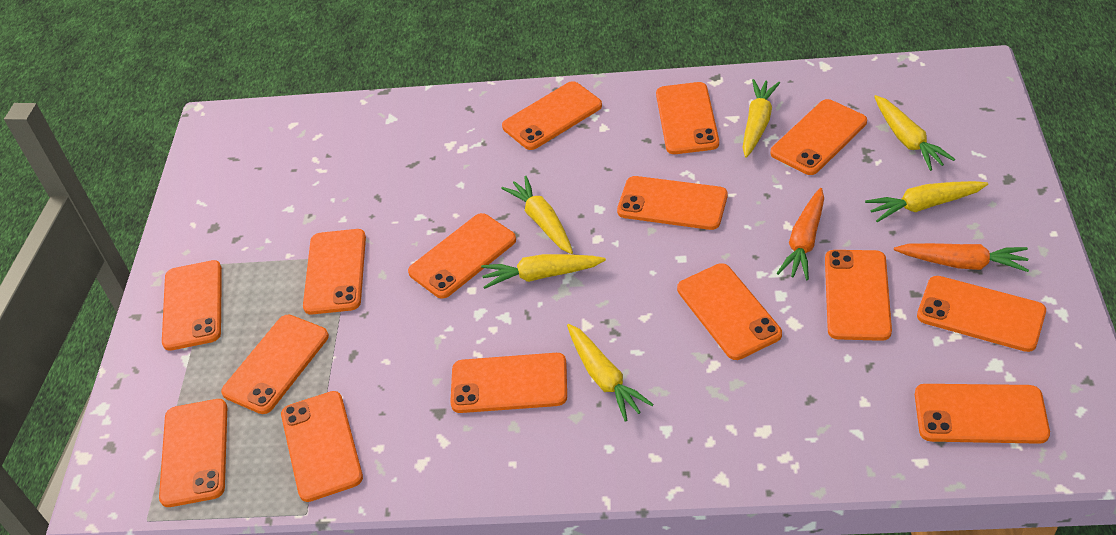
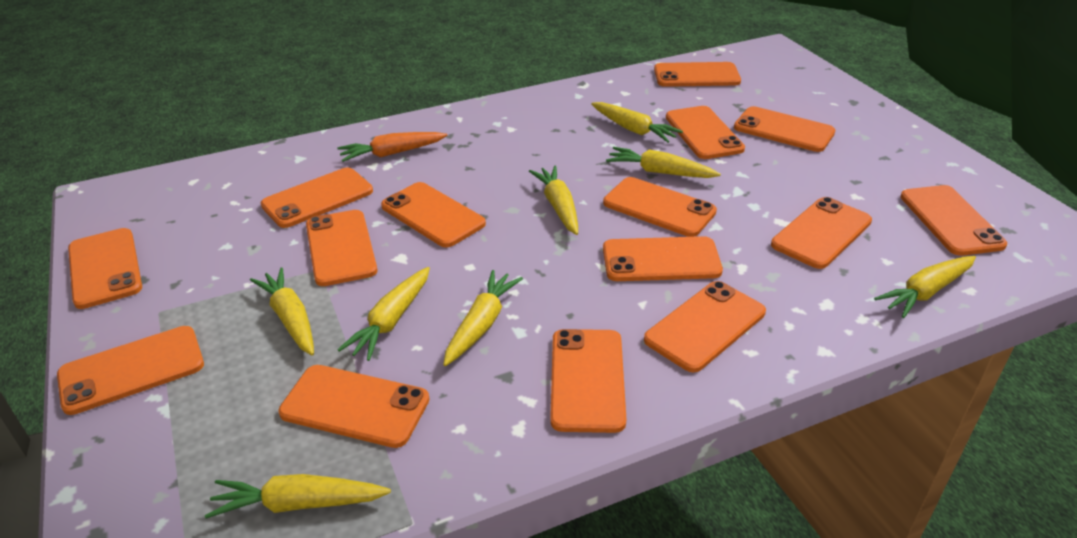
orange carrot: [777,188,824,280] [894,243,1029,272] = 2 -> [338,132,447,162] = 1
yellow carrot: [481,254,606,289] [501,176,573,254] [567,324,654,422] [742,79,780,158] [865,181,988,222] [874,95,955,171] = 6 -> [205,474,391,519] [250,267,314,356] [338,267,430,361] [443,270,523,366] [529,166,578,235] [591,102,683,143] [606,147,721,178] [874,256,976,318] = 8

